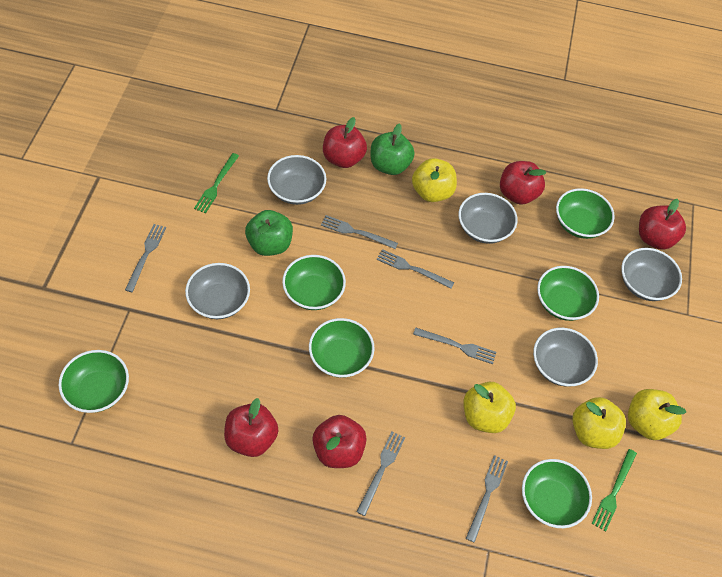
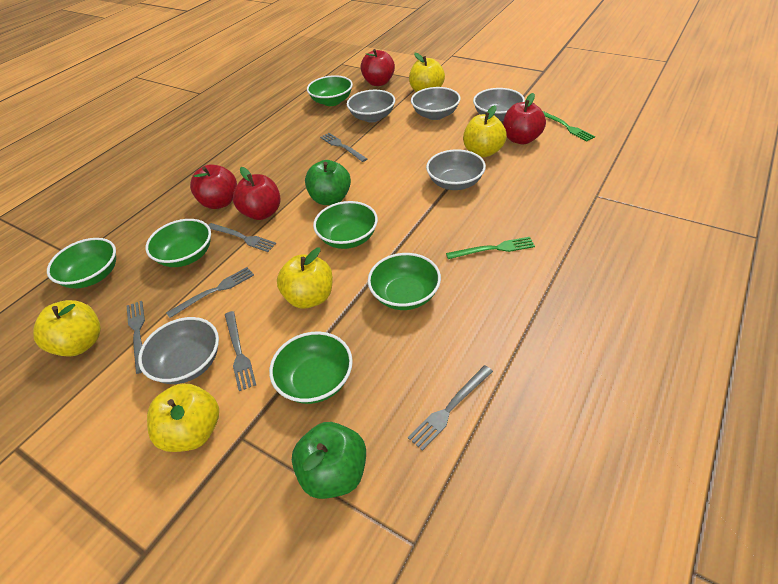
red apple: [224,398,278,457] [312,415,367,468] [323,117,367,168] [500,161,547,205] [639,199,686,250] = 5 -> [190,164,237,209] [233,167,280,220] [361,49,395,86] [503,93,546,144] = 4
yellow apple: [412,158,457,202] [463,382,516,433] [572,397,626,449] [628,389,686,440] = 4 -> [33,300,101,357] [147,383,219,452] [277,248,333,309] [409,53,445,92] [463,105,507,157] = 5

